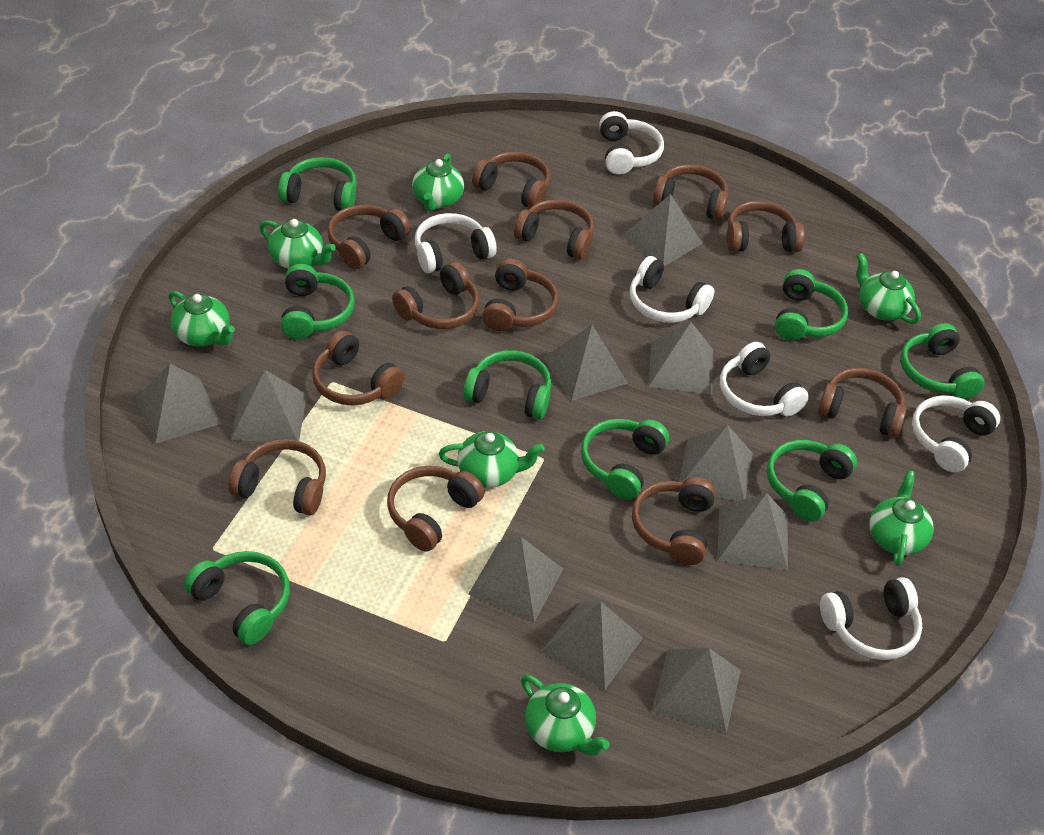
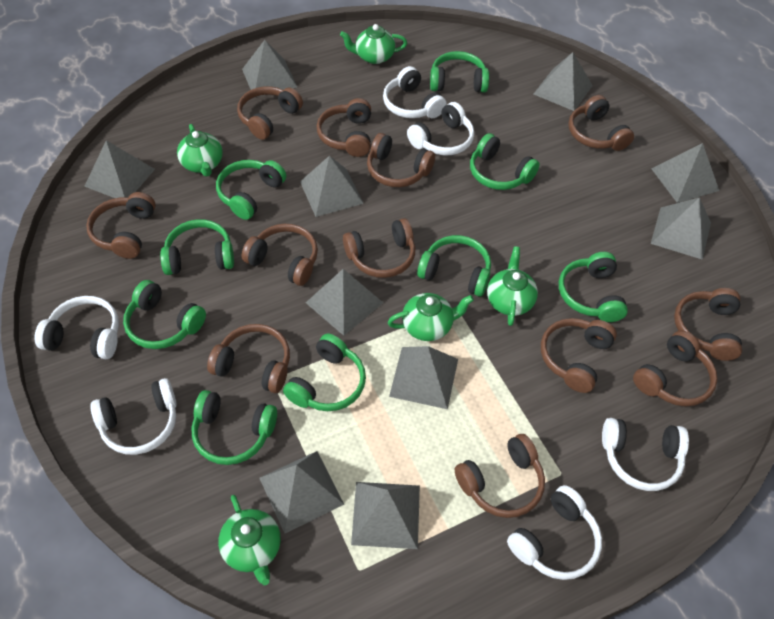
green headphones: [184,551,290,645] [278,157,357,211] [281,264,355,339] [463,350,551,420] [581,419,669,500] [767,440,857,521] [775,269,848,341] [901,323,985,399] = 8 -> [123,280,206,349] [160,219,234,275] [192,390,277,465] [216,160,286,220] [283,334,366,411] [417,235,491,297] [430,51,489,93] [470,133,540,190] [559,252,628,322] = 9
green teapot: [168,291,235,347] [260,219,336,269] [412,154,464,211] [439,431,545,488] [521,674,610,756] [857,253,921,324] [869,470,934,566] = 7 -> [177,124,223,177] [218,495,281,586] [340,24,407,64] [388,293,474,341] [487,246,538,326] = 5

